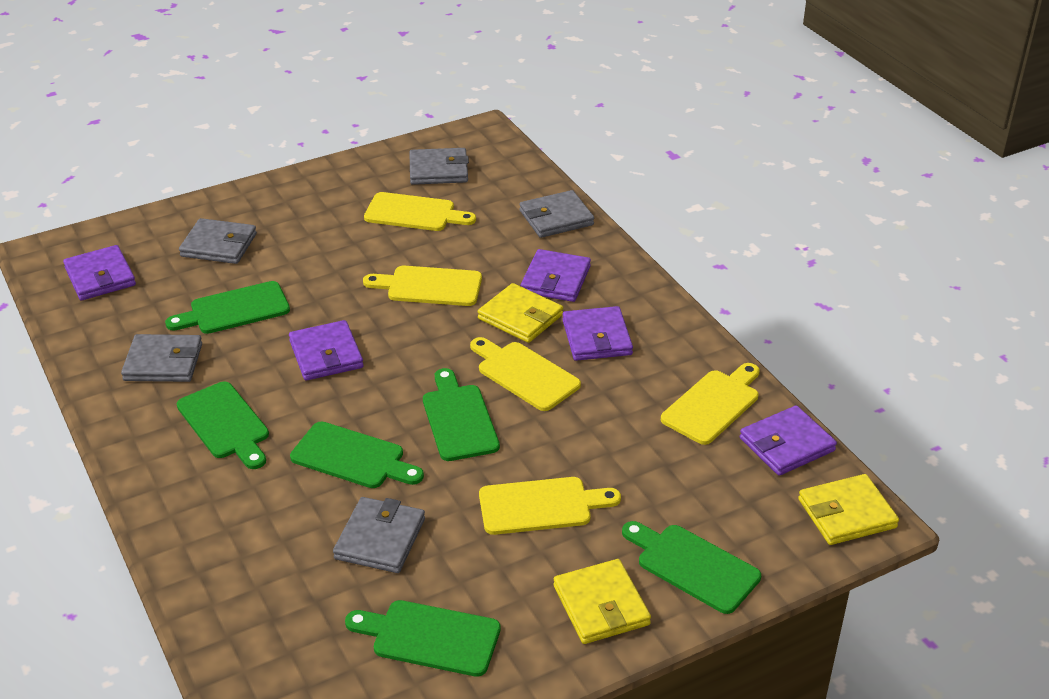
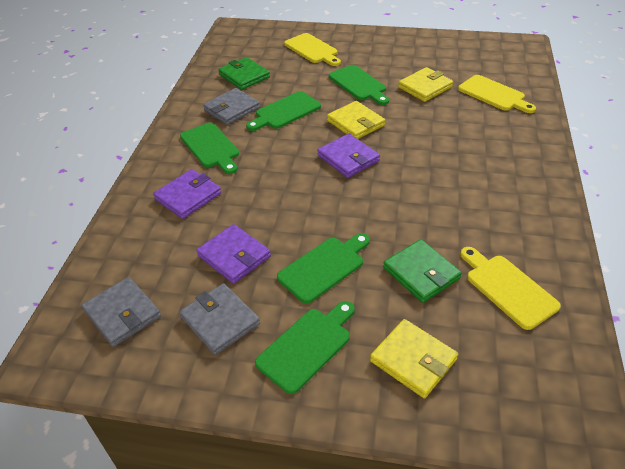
green cutting board: [165,281,290,334] [177,381,269,469] [290,421,424,488] [345,600,501,677] [423,368,500,461] [622,521,761,614] = 6 -> [180,123,239,174] [246,91,321,131] [255,301,355,394] [277,233,370,304] [329,65,389,105] = 5
green wallet: none = 0 -> [218,57,270,90] [383,239,462,303] = 2
grey wallet: [121,334,202,382] [179,218,257,264] [333,497,425,573] [409,148,469,185] [520,190,594,238] = 5 -> [82,277,161,347] [179,283,260,355] [203,88,260,125] = 3
purple wallet: [63,245,136,300] [289,320,363,381] [521,249,591,302] [562,306,633,361] [740,405,837,476] = 5 -> [153,169,221,219] [196,224,271,284] [318,134,380,178] = 3
yellow cutting board: [363,266,482,306] [364,192,476,231] [470,337,581,411] [479,477,621,535] [661,363,760,445] = 5 -> [284,33,341,66] [458,75,536,113] [460,247,561,330] = 3

